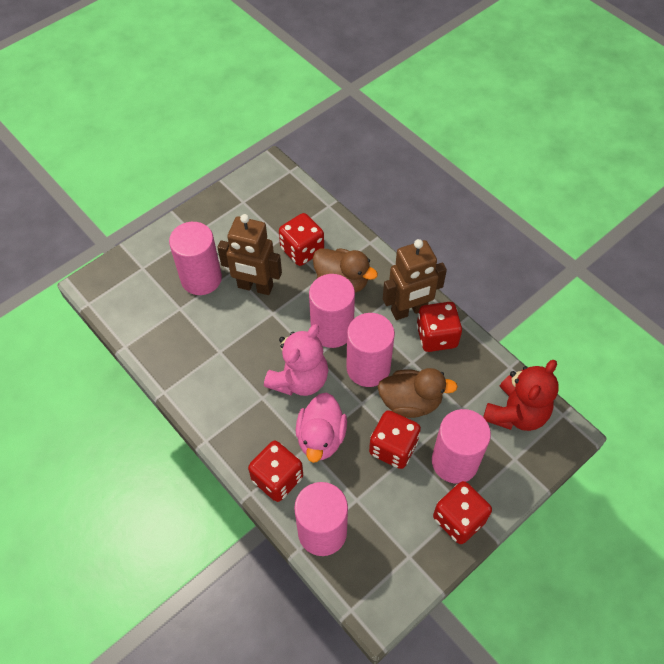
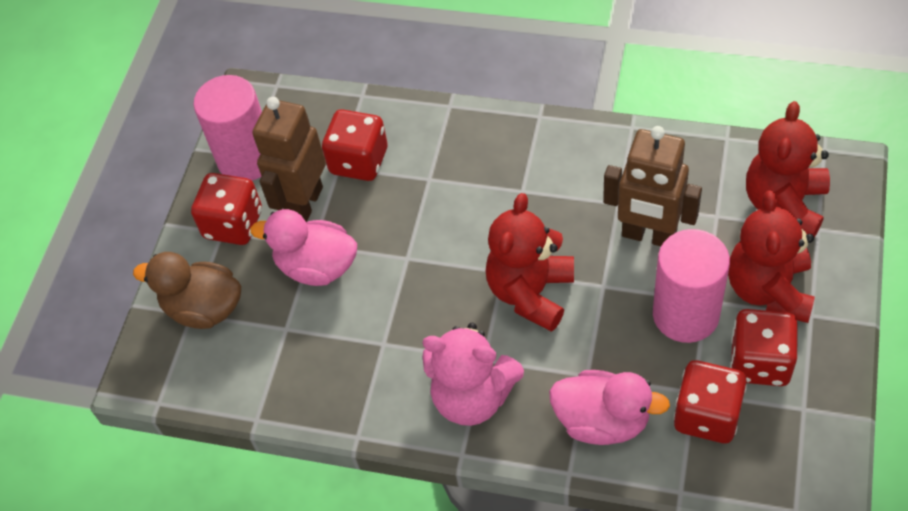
brown duck: [313,248,378,293] [378,368,458,418] = 2 -> [133,252,241,329] = 1
pink cylinder: [169,222,222,295] [294,482,348,556] [309,274,355,348] [346,313,395,387] [432,409,491,483] = 5 -> [194,75,262,181] [653,229,730,343] = 2
pink duck: [296,392,347,463] = 1 -> [250,209,357,286] [549,370,670,445] = 2
red dice: [248,441,303,502] [279,213,324,266] [369,410,421,469] [417,302,462,352] [433,481,492,544] = 5 -> [191,173,262,245] [322,109,387,181] [674,360,747,443] [730,309,798,386] = 4
red teddy bear: [483,360,559,431] = 1 -> [486,193,574,332] [728,190,815,323] [746,101,830,238] = 3

